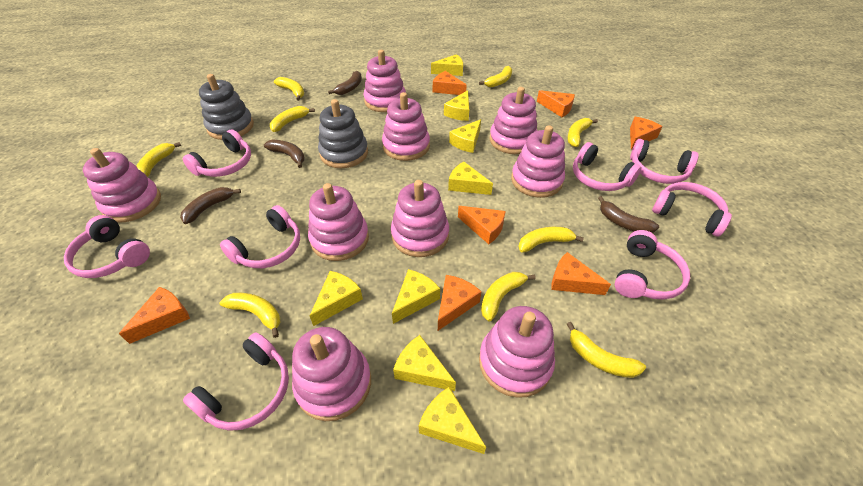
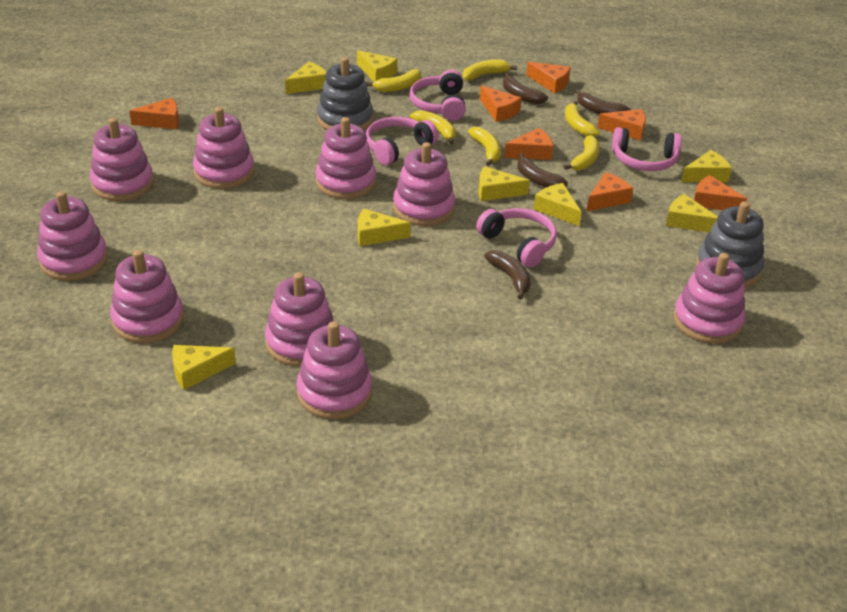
pink headphones: [64,215,150,278] [183,129,251,177] [183,332,289,431] [220,205,300,268] [573,142,641,191] [615,230,690,300] [630,139,698,184] [652,182,732,237] = 8 -> [366,117,438,165] [409,70,466,121] [476,208,557,267] [612,127,682,171] = 4
yellow banana: [137,142,181,177] [219,293,280,338] [270,106,315,132] [274,77,304,101] [479,66,512,87] [481,272,536,321] [518,227,584,253] [567,118,598,147] [567,322,646,378] = 9 -> [366,69,421,92] [410,110,456,144] [463,59,517,81] [468,127,501,166] [563,135,599,170] [565,101,599,137] = 6

